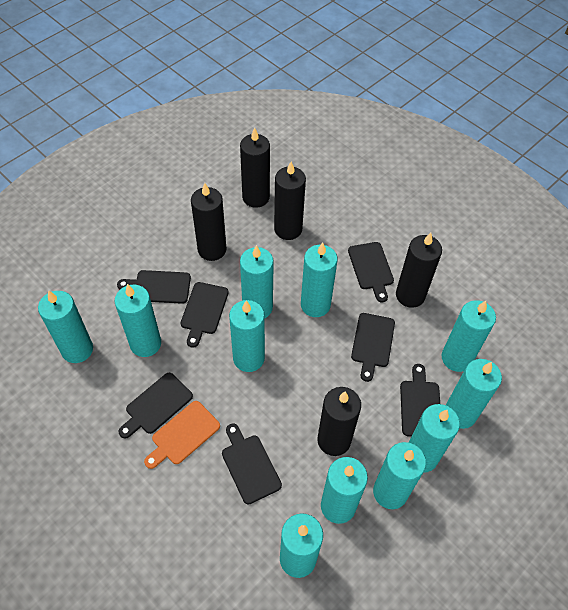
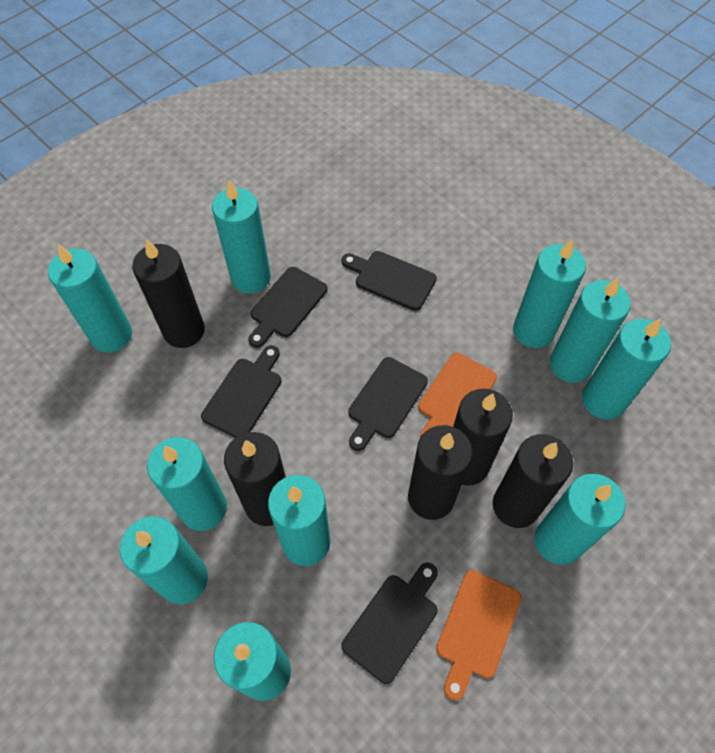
black cutting board: [117,270,191,304] [119,373,193,438] [181,282,229,348] [222,423,282,504] [348,242,394,302] [351,313,395,382] [400,364,440,437] = 7 -> [201,345,282,438] [248,267,327,348] [341,251,437,311] [341,563,438,684] [348,357,428,451] = 5
orange cutting board: [144,401,220,469] = 1 -> [418,353,497,437] [436,570,521,701] = 2
turquoise candle: [38,290,93,363] [115,284,161,357] [229,300,265,372] [240,245,274,318] [280,513,323,578] [301,242,338,317] [321,457,368,524] [373,442,426,509] [409,404,460,473] [442,300,496,372] [446,359,502,429] = 11 -> [48,244,132,353] [120,516,208,604] [147,437,227,531] [212,180,271,294] [214,622,291,701] [268,475,330,566] [513,239,586,348] [534,474,625,565] [550,277,631,383] [582,318,671,420] = 10

